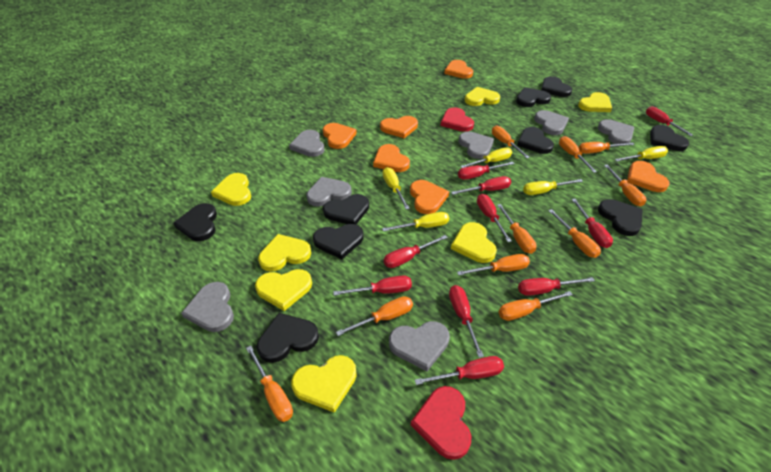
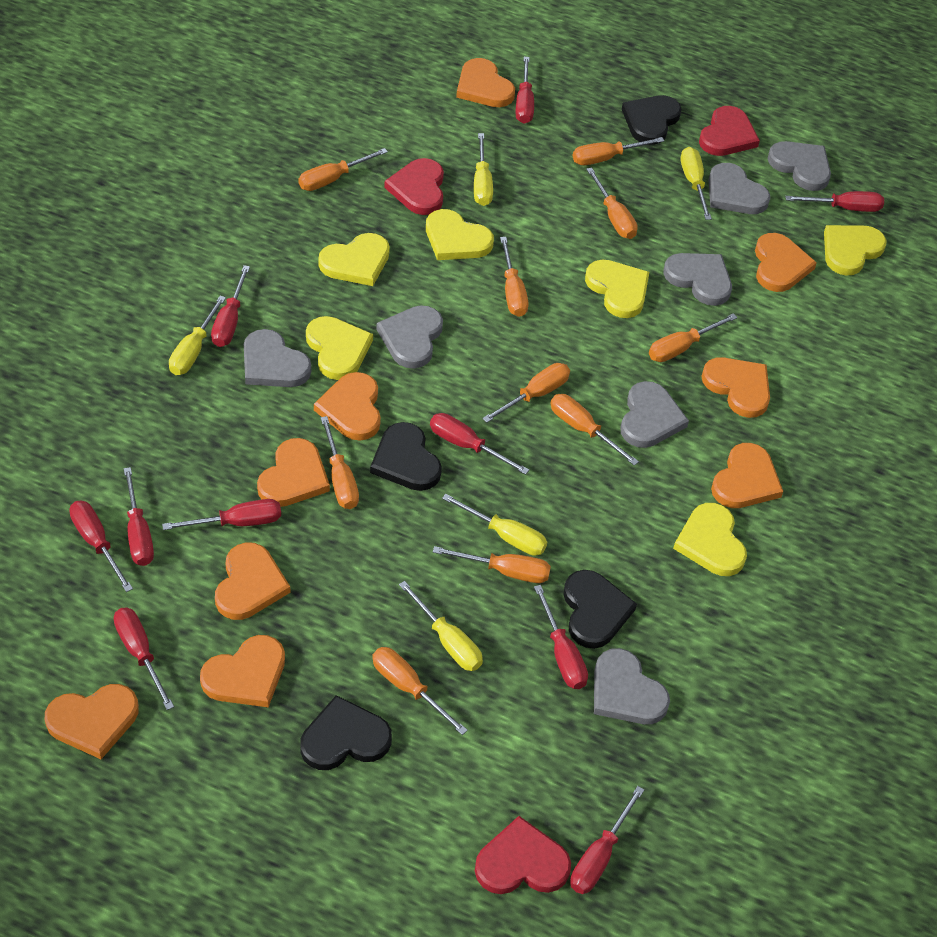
black heart: [173,203,217,241] [257,313,319,363] [313,224,364,259] [323,194,369,225] [516,87,551,107] [517,127,554,154] [541,76,572,97] [598,199,643,236] [650,125,689,151] = 9 -> [300,695,392,770] [370,422,442,491] [563,570,637,649] [622,95,682,145] = 4
orange heart: [323,123,357,149] [373,144,410,172] [380,116,418,138] [410,180,449,214] [444,60,473,79] [627,161,670,192] = 6 -> [45,684,139,759] [200,635,285,707] [215,542,290,620] [257,438,330,507] [314,372,381,440] [456,58,515,107] [701,357,770,418] [711,443,783,508] [755,233,817,292] = 9
red heart: [411,386,471,460] [441,107,474,132] = 2 -> [384,158,444,215] [475,816,571,894] [699,106,760,156] = 3
yellow heart: [211,173,251,206] [255,269,312,311] [258,234,311,272] [291,355,357,413] [451,222,497,263] [465,87,500,106] [578,92,612,112] = 7 -> [306,316,373,380] [318,233,390,286] [426,209,494,260] [585,260,649,318] [673,503,747,576] [824,225,887,276] = 6

